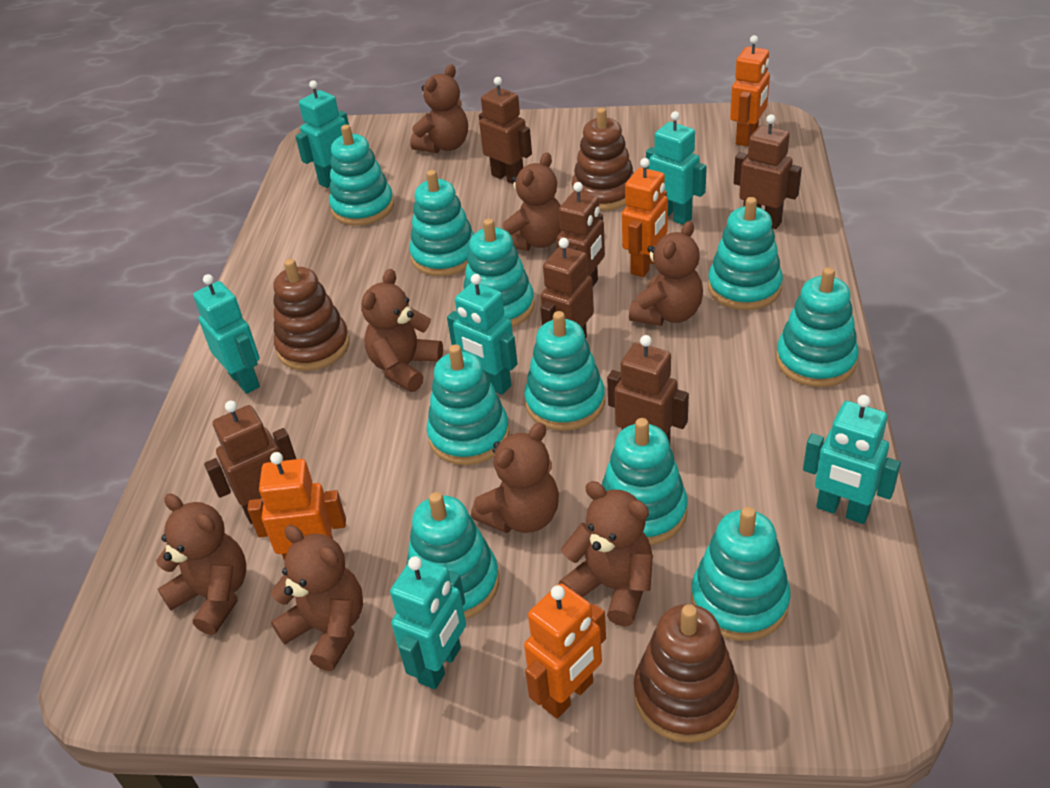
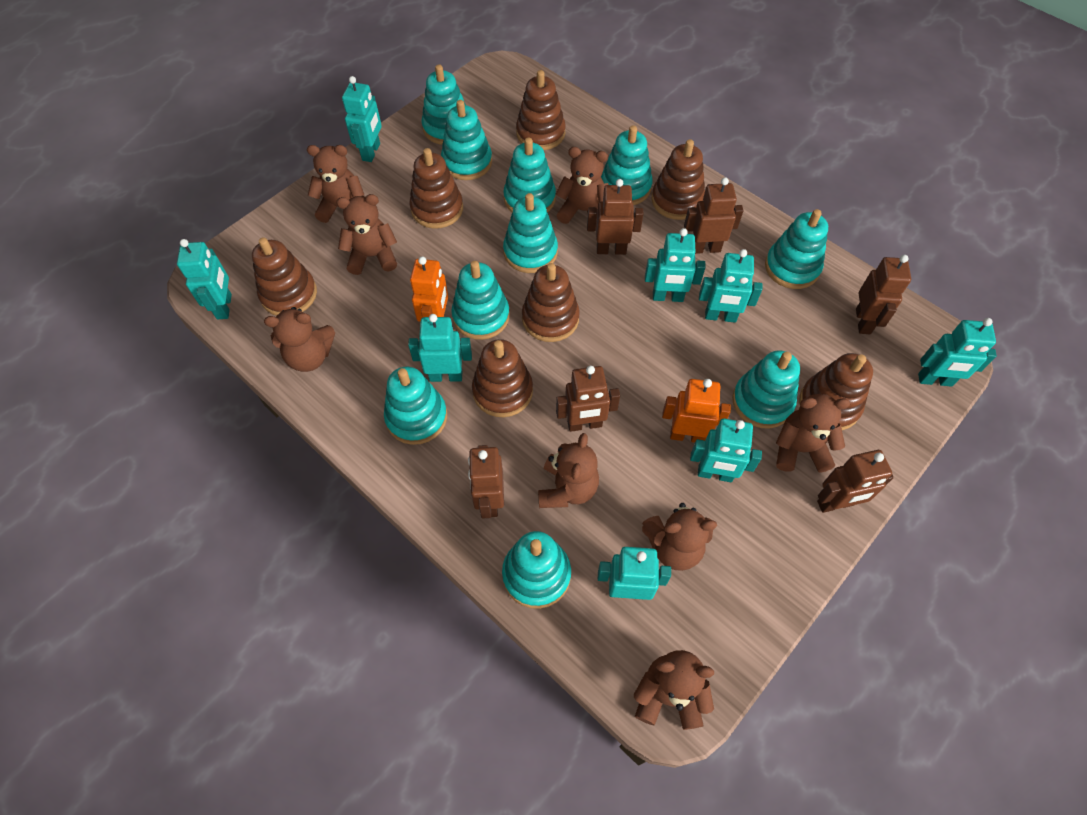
brown stacking toy: [274,259,350,371] [572,108,634,211] [634,604,739,743] = 3 -> [252,237,317,316] [409,148,463,229] [472,339,533,417] [516,70,566,150] [522,263,580,342] [652,139,705,220] [799,353,873,430] = 7
orange robot: [247,452,346,561] [524,583,606,719] [622,158,668,277] [730,35,770,146] = 4 -> [410,257,448,322] [662,379,731,443] = 2
turquoise robot: [193,274,260,394] [295,80,349,188] [390,556,466,689] [447,274,518,395] [646,111,707,225] [803,395,901,524] = 6 -> [177,239,232,320] [342,76,382,162] [408,314,472,382] [598,547,671,600] [645,228,706,302] [690,418,762,482] [699,249,763,323] [918,318,997,387] = 8

